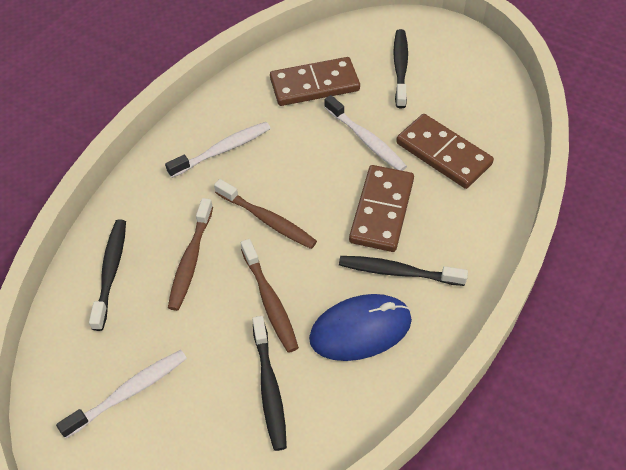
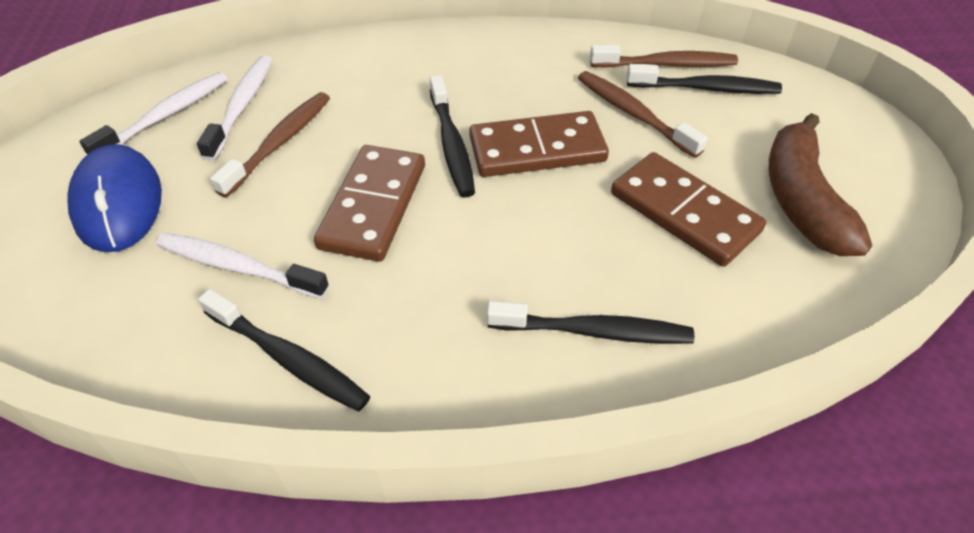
brown banana: none = 0 -> [769,113,872,256] = 1

